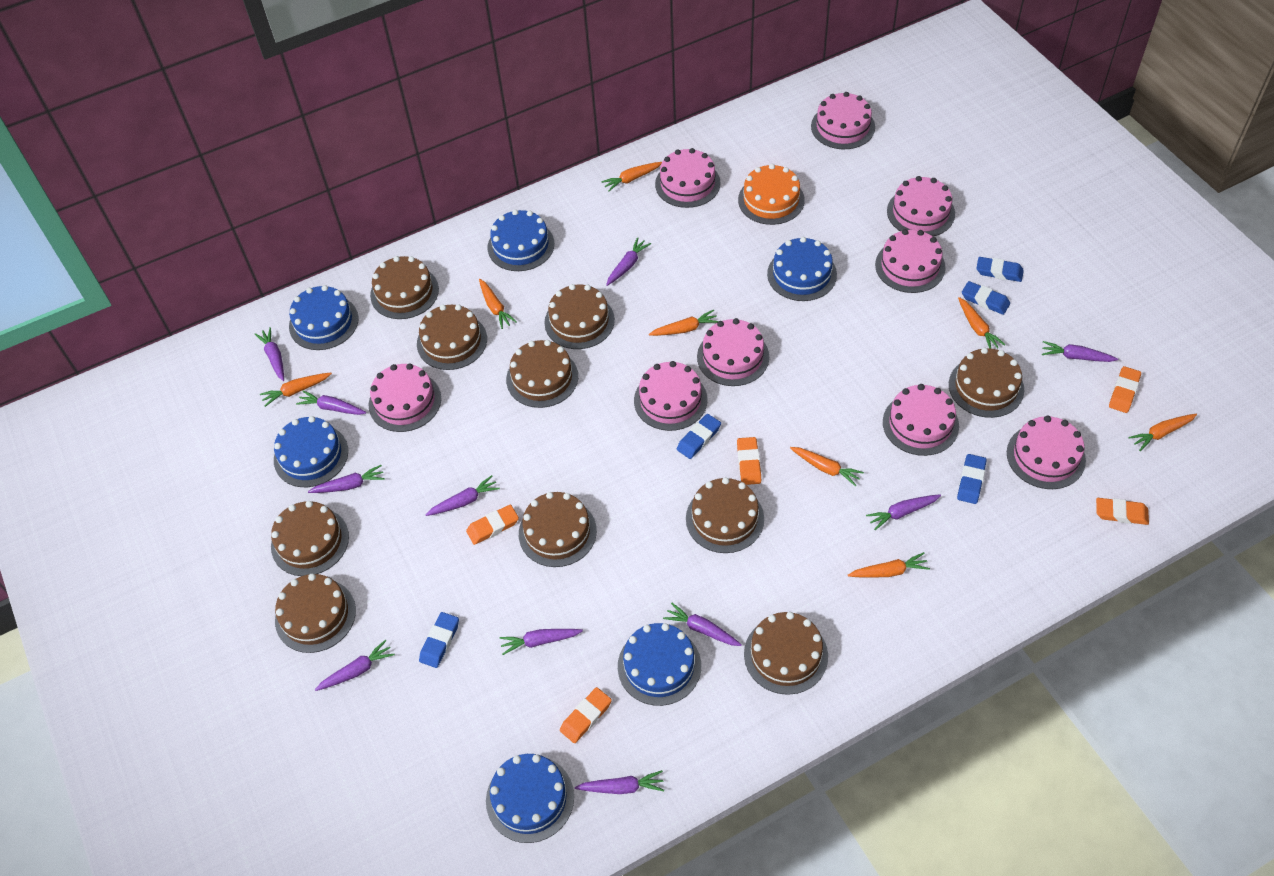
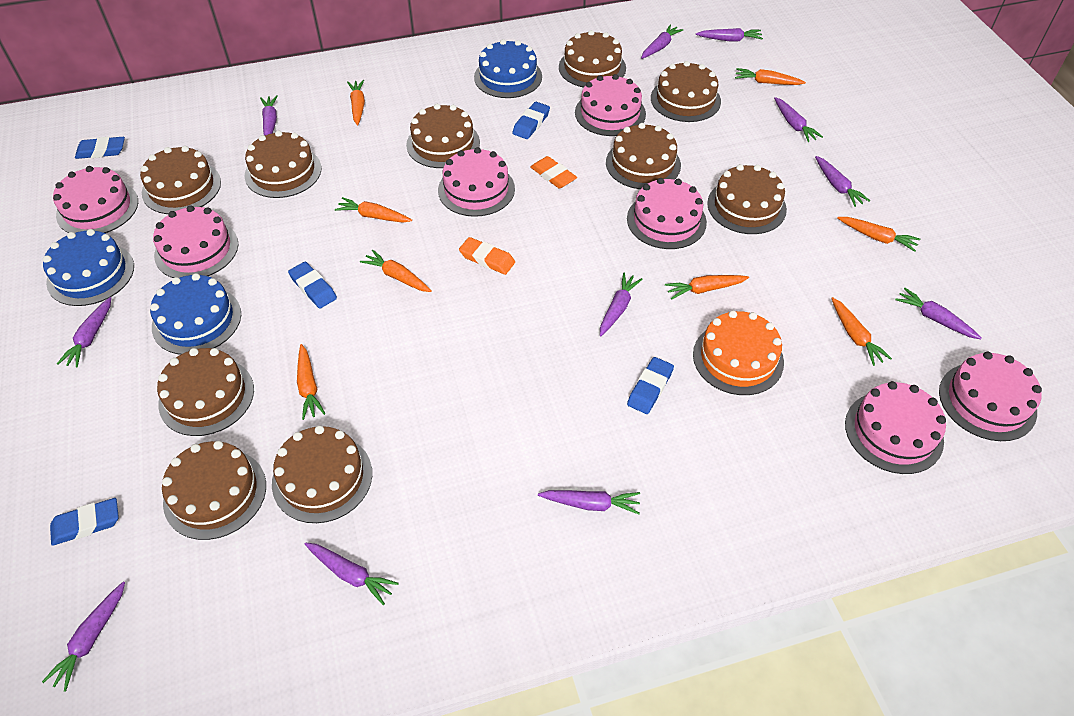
blue cake: [274,416,348,487] [289,285,359,350] [486,754,574,843] [488,210,554,271] [618,623,701,706] [767,237,837,301] = 6 -> [43,229,134,306] [150,273,241,355] [474,39,542,98] = 3
orange eraser: [466,504,519,545] [560,687,612,743] [737,437,761,485] [1096,498,1149,525] [1109,366,1141,413] = 5 -> [459,237,515,275] [530,156,577,189] = 2
pink cake: [369,363,441,432] [634,361,708,431] [655,148,721,208] [697,318,769,386] [811,92,875,149] [875,229,946,293] [883,384,959,456] [887,176,955,236] [1007,415,1086,489] = 9 -> [53,166,138,233] [153,205,238,278] [438,147,515,217] [575,74,646,136] [627,178,707,249] [845,381,946,474] [939,352,1042,441] = 7

